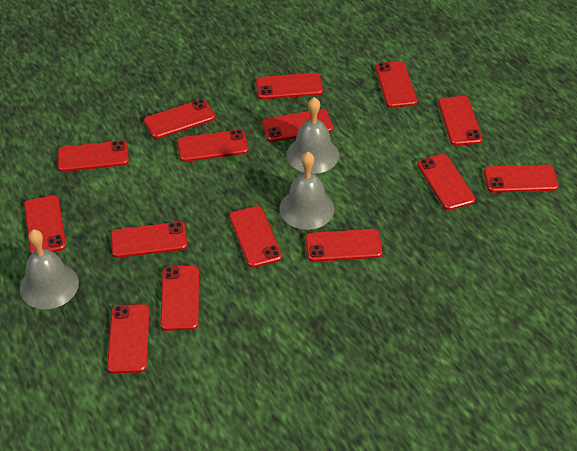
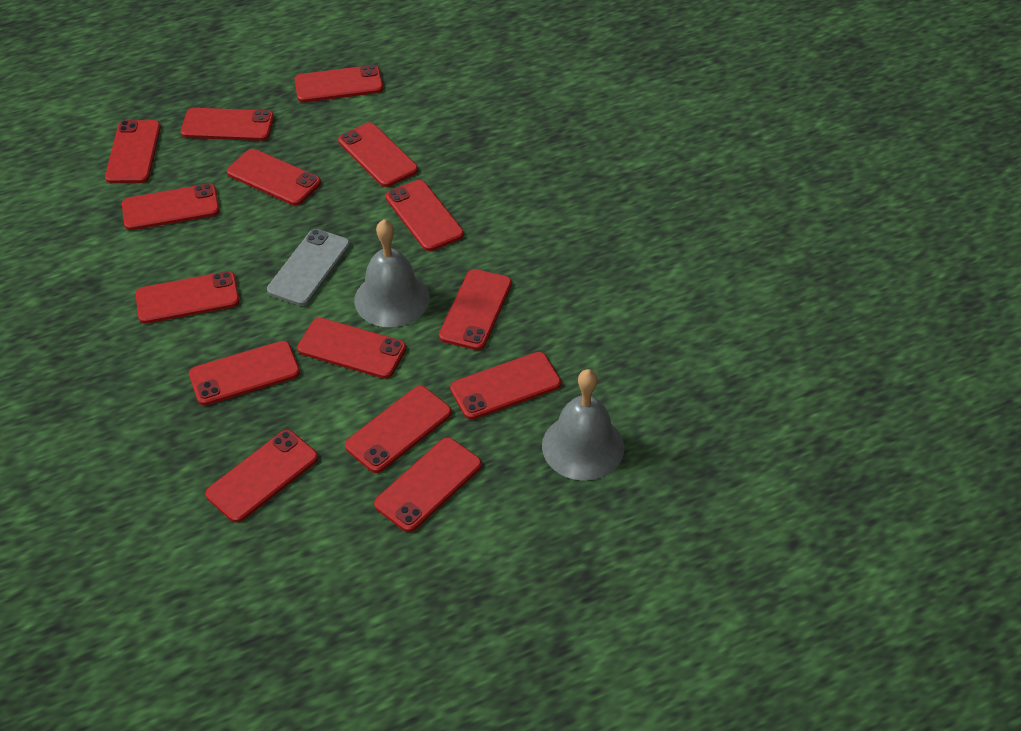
grey bell: [20,229,79,309] [279,152,334,230] [287,97,339,174] = 3 -> [354,219,430,327] [542,369,624,481] = 2
grey phone: none = 0 -> [267,229,350,306] = 1

